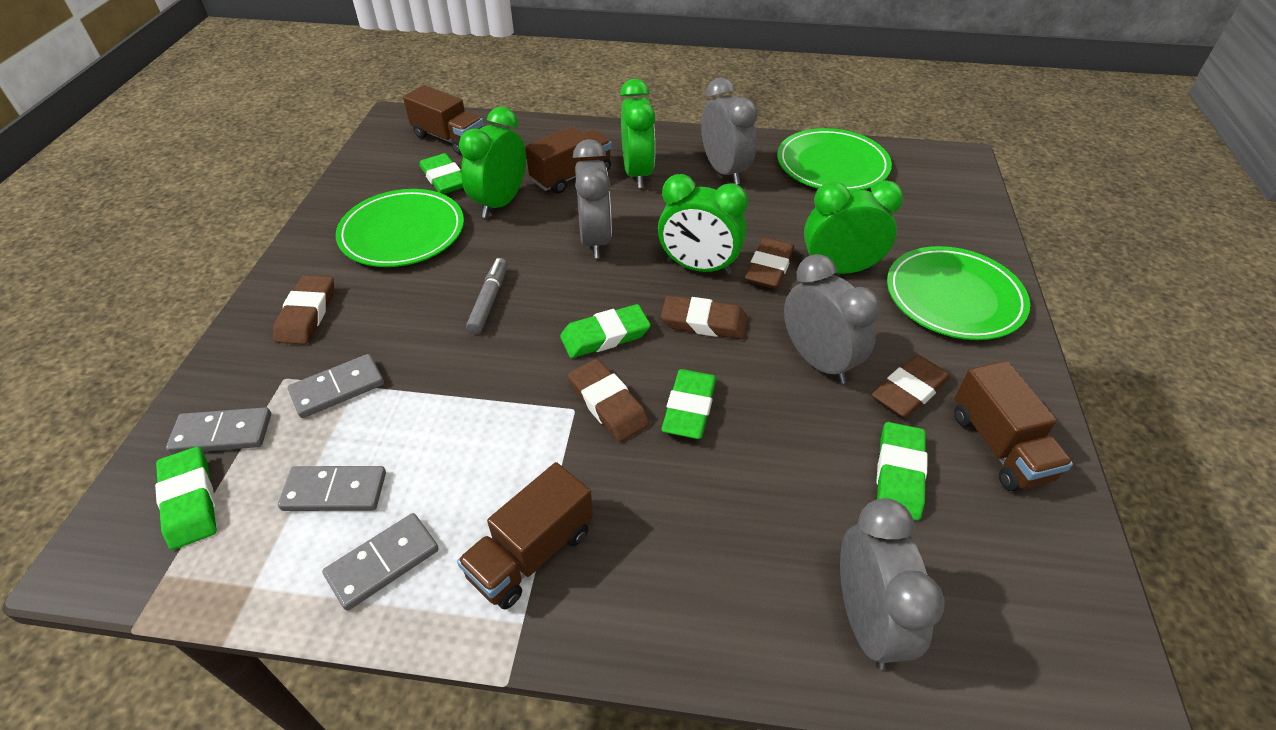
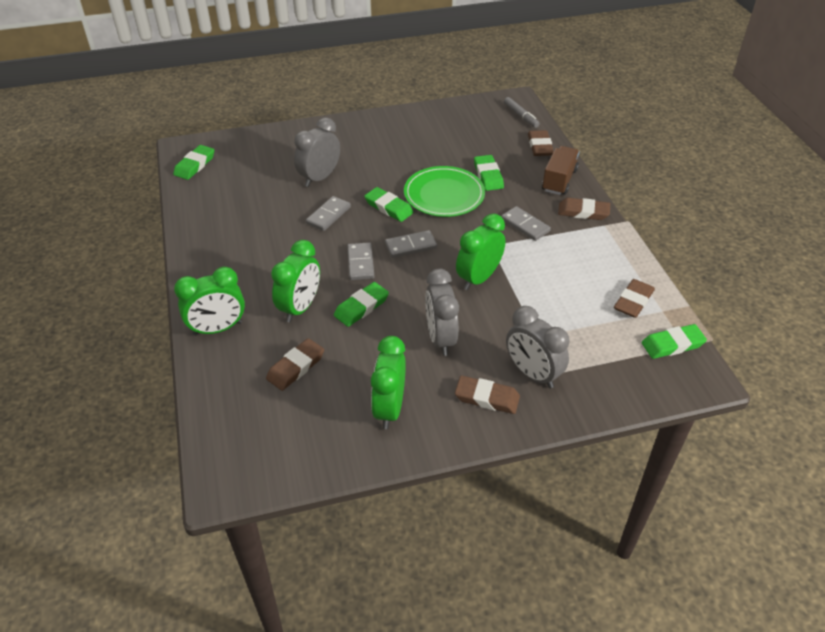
brown truck: [403,85,484,155] [457,462,593,609] [525,126,612,194] [954,361,1073,491] = 4 -> [542,146,579,195] = 1
green plate: [336,189,464,267] [777,128,892,190] [887,246,1030,340] = 3 -> [404,166,485,217] = 1
grey clock: [573,139,612,258] [701,78,758,184] [784,254,880,384] [840,498,945,670] = 4 -> [294,117,340,187] [425,269,459,356] [506,306,570,388] = 3

